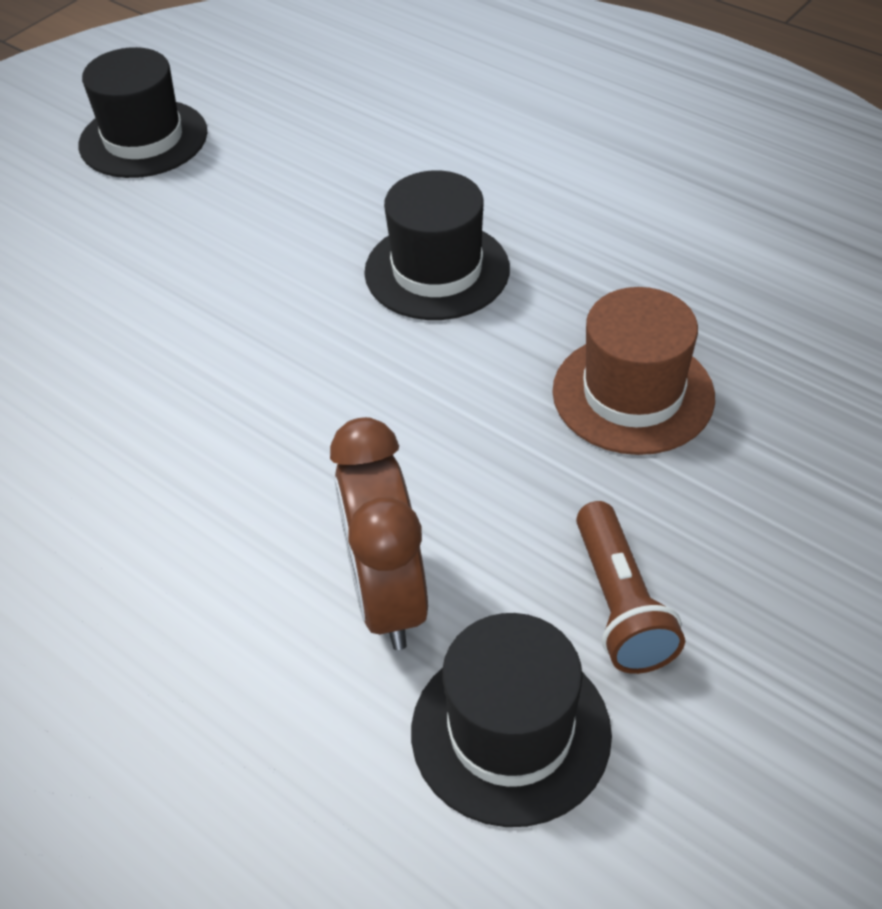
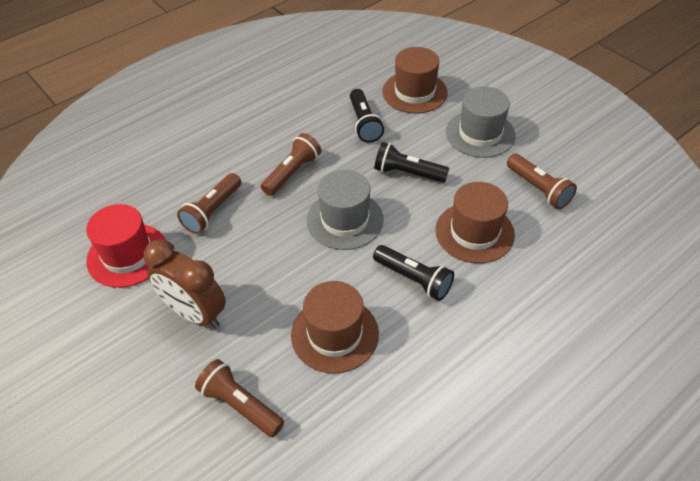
black flashlight: none = 0 -> [350,89,384,143] [373,245,454,301] [374,142,449,182] = 3
black hat: [79,47,207,178] [364,170,510,320] [411,613,612,827] = 3 -> none = 0
brown flashlight: [576,501,685,674] = 1 -> [177,173,241,234] [195,359,284,437] [261,133,321,196] [507,154,577,209] = 4
brown hat: [552,287,715,455] = 1 -> [291,281,379,374] [382,47,448,114] [435,182,515,263] = 3
grey hat: none = 0 -> [307,170,384,250] [446,86,516,158] = 2
red hat: none = 0 -> [86,204,166,288] = 1

